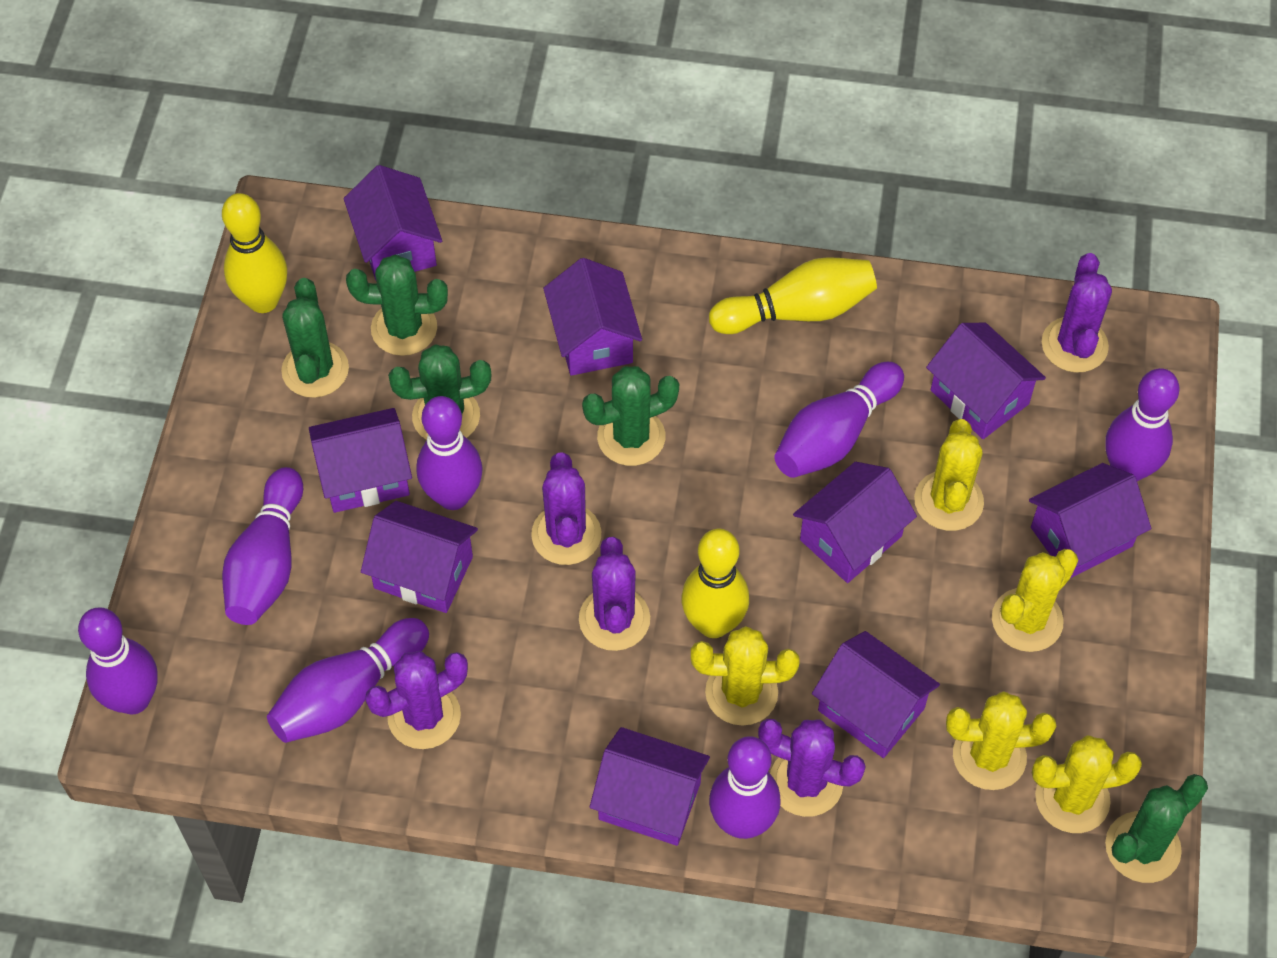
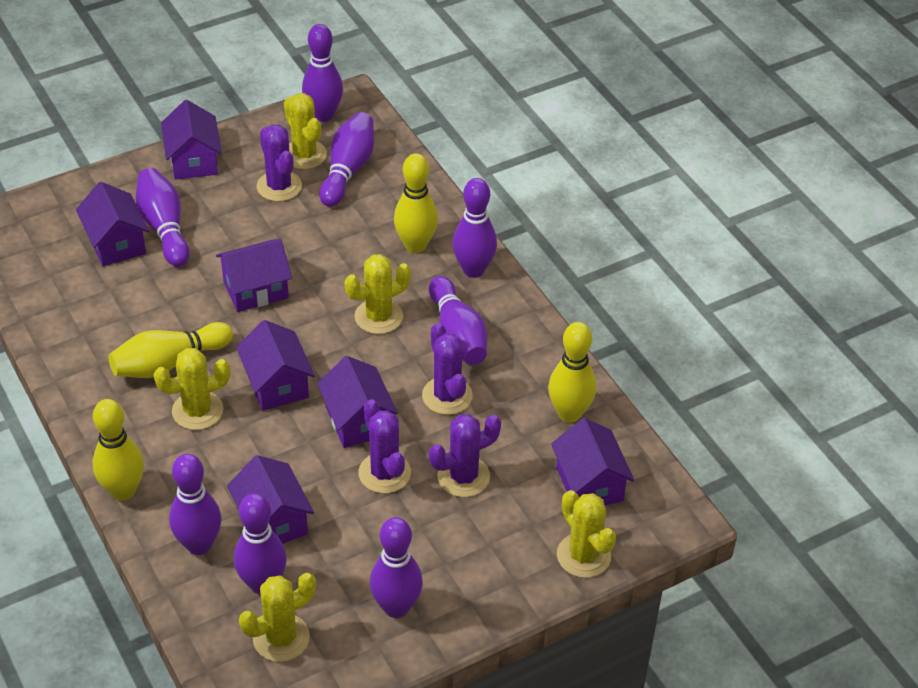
green cactus: [281,278,349,398] [346,255,448,356] [388,344,491,440] [582,366,679,466] [1105,774,1208,883] = 5 -> none = 0
purple bowling pin: [78,607,158,714] [222,467,303,625] [267,618,429,743] [417,396,483,510] [709,736,780,839] [774,362,904,478] [1105,368,1179,481] = 7 -> [136,168,190,267] [169,454,221,555] [234,493,287,594] [302,24,343,122] [319,112,374,207] [370,517,423,618] [429,276,487,365] [453,178,497,278] = 8
purple cactus: [365,651,468,749] [531,452,601,565] [579,537,650,651] [758,719,866,817] [1042,253,1112,373] = 5 -> [257,125,302,202] [359,399,411,493] [422,323,473,415] [429,414,501,497] = 4
purple house: [309,408,412,513] [344,165,442,280] [361,501,478,613] [543,258,642,376] [590,727,710,846] [793,462,917,583] [812,631,940,758] [926,323,1046,439] [1029,463,1151,578] = 9 -> [76,182,149,266] [161,100,222,180] [216,239,292,312] [227,455,314,544] [236,320,315,411] [317,356,398,448] [551,418,634,506] = 7
yellow bowling pin: [222,193,287,313] [681,529,749,638] [709,257,877,334] = 3 -> [92,399,144,501] [108,322,233,378] [394,153,438,253] [548,322,596,423] = 4

